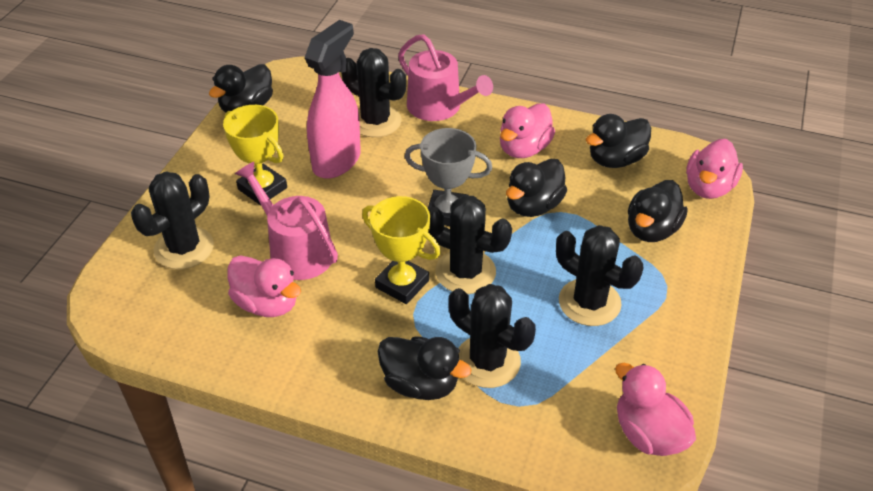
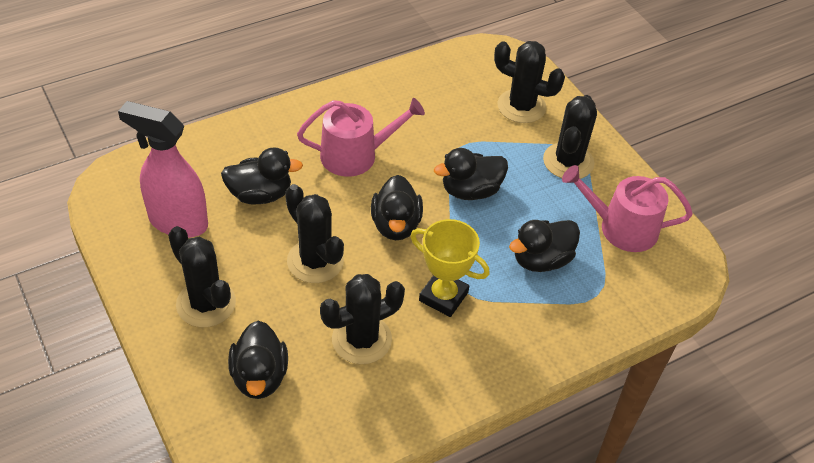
grey trophy: [405,128,492,226] = 1 -> none = 0
pink duck: [228,255,301,317] [500,103,555,158] [615,363,696,456] [686,139,743,199] = 4 -> none = 0
yellow trophy: [223,105,287,205] [362,196,441,304] = 2 -> [410,219,490,317] = 1

